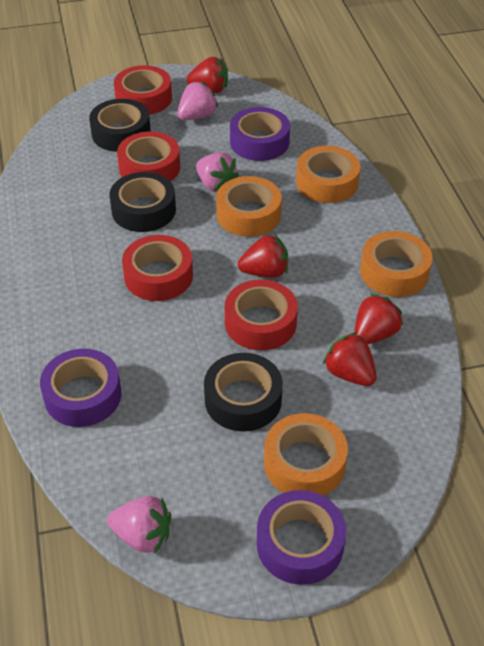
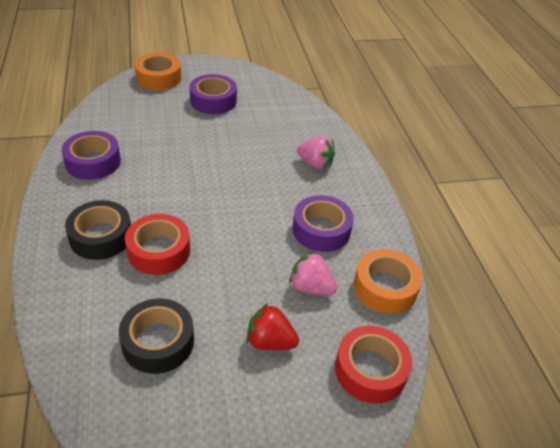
black tape: [89,99,151,152] [109,172,176,232] [204,353,283,432] = 3 -> [65,200,131,260] [119,298,194,374] = 2
orange tape: [216,176,282,237] [264,413,348,496] [296,146,361,203] [360,231,432,297] = 4 -> [135,53,182,90] [354,249,422,314] = 2
pink strawberry: [107,496,171,554] [177,81,218,120] [196,152,239,192] = 3 -> [289,251,337,296] [297,136,335,170] = 2
red strawberry: [187,57,228,93] [238,234,288,278] [323,332,377,386] [354,294,403,344] = 4 -> [247,303,299,350] = 1
red tape: [114,65,172,115] [117,132,180,182] [122,235,193,301] [225,280,298,350] = 4 -> [125,214,190,275] [335,326,412,404] = 2

